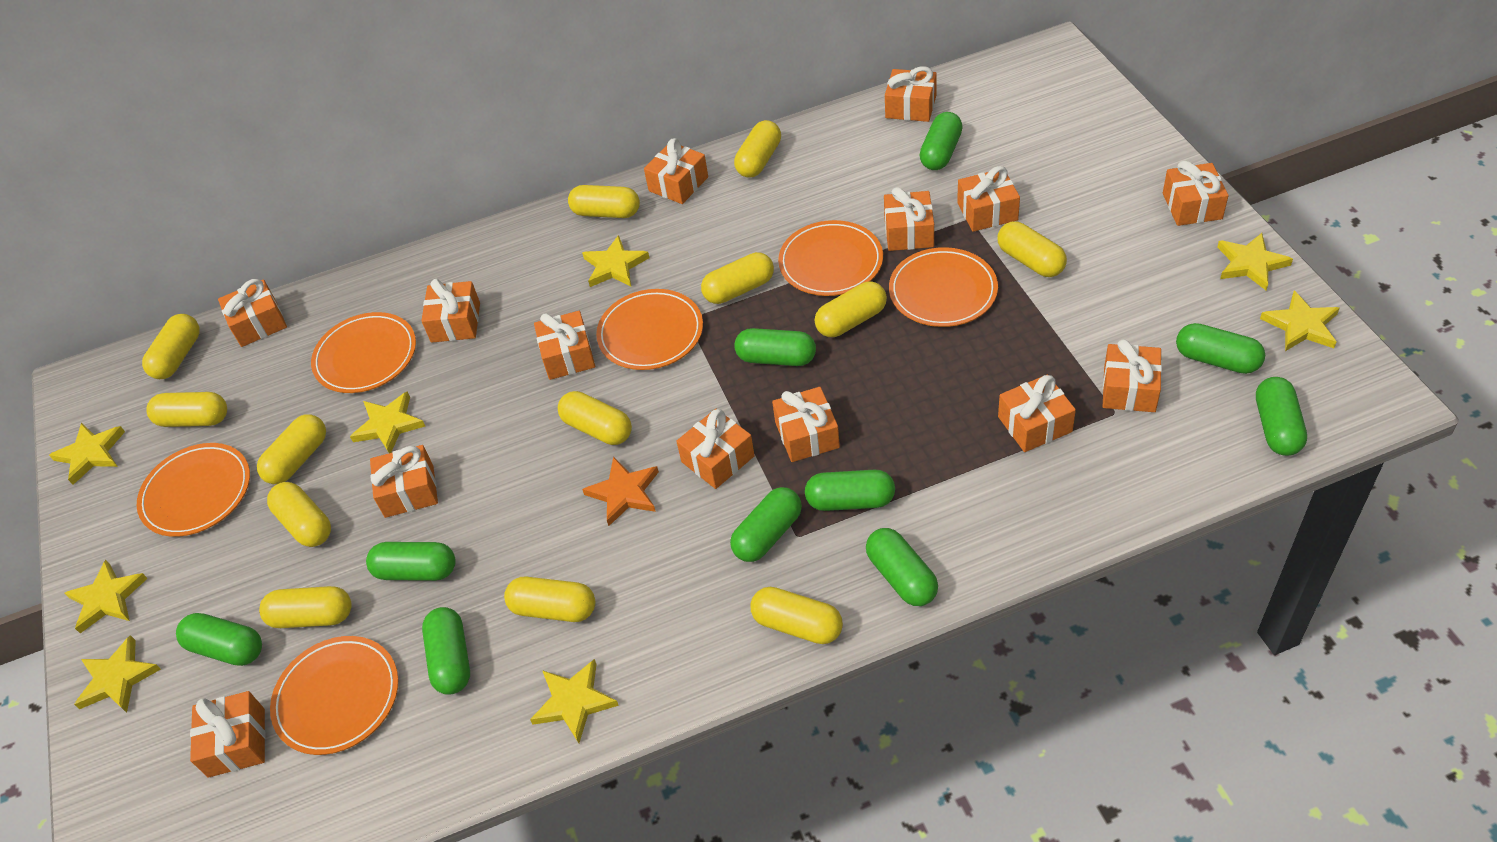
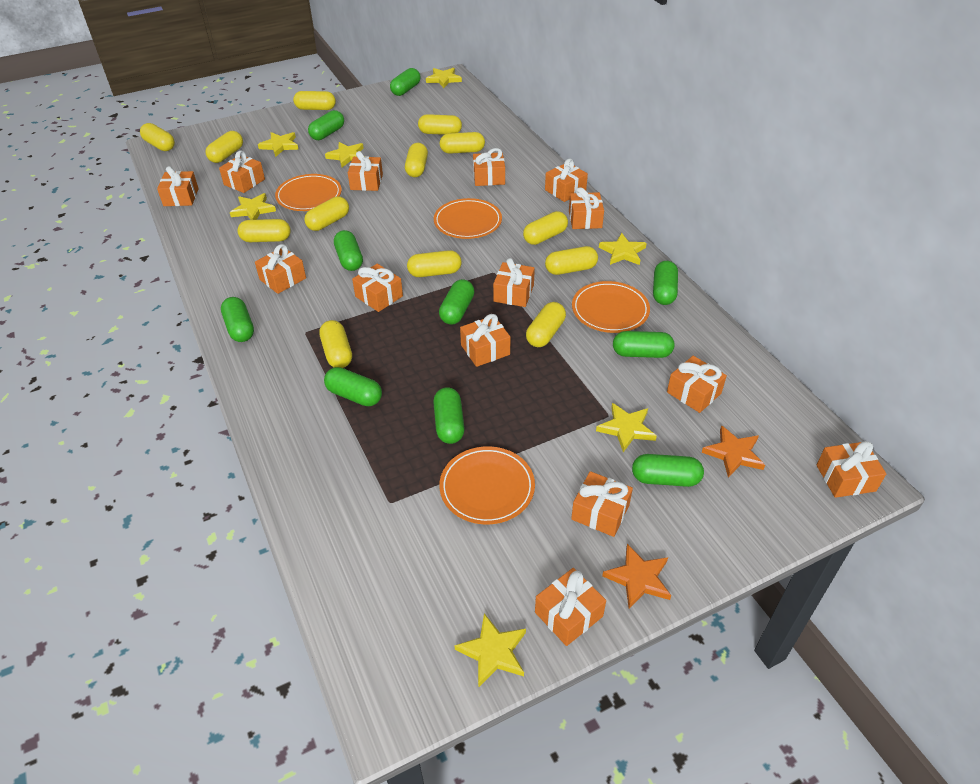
orange plate: [137,443,250,537] [270,636,398,755] [311,312,416,393] [596,289,703,370] [778,220,883,296] [889,247,998,327] = 6 -> [275,174,342,211] [434,198,502,239] [439,446,535,524] [572,281,650,333] = 4
orange star: [582,457,659,526] = 1 -> [602,544,671,609] [702,425,765,478] = 2
yellow star: [49,423,125,485] [65,560,148,633] [74,635,161,713] [350,391,425,453] [530,659,619,743] [582,235,650,287] [1217,233,1293,290] [1260,291,1340,351] = 8 -> [230,193,276,220] [258,132,299,157] [325,142,365,167] [426,68,462,88] [454,613,526,687] [596,403,657,452] [599,233,647,265] = 7

